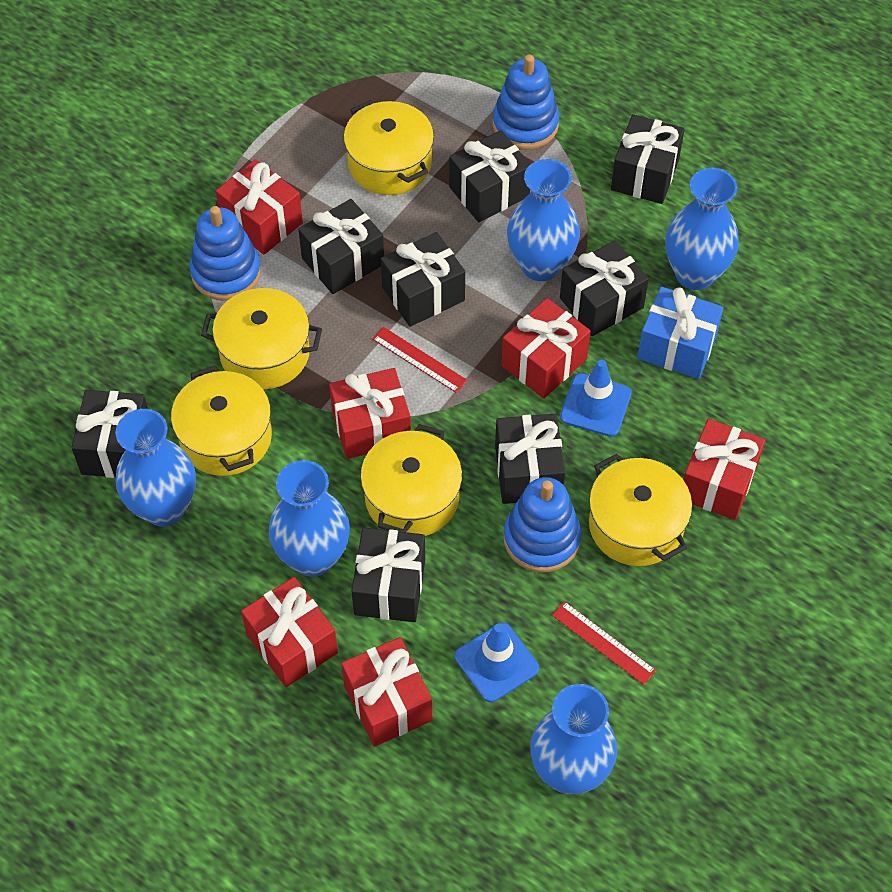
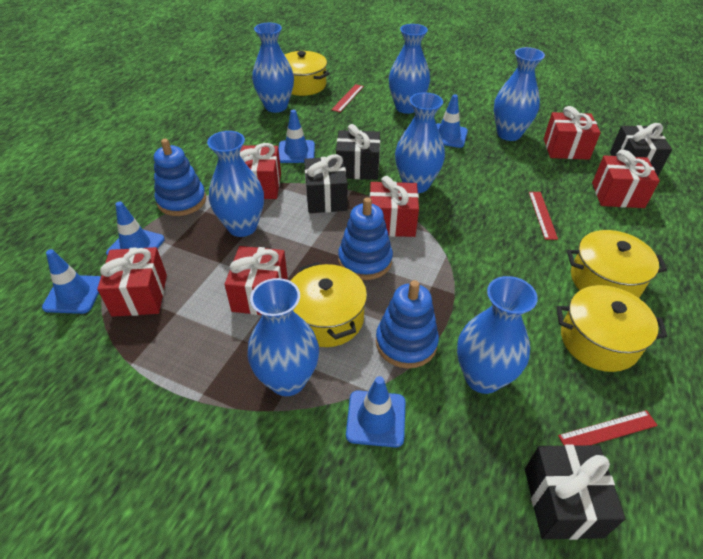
black gift: [71,390,148,478] [298,199,384,294] [351,528,425,622] [381,232,465,327] [449,130,530,222] [495,414,565,504] [560,240,649,336] [611,114,685,204] = 8 -> [304,154,348,213] [336,124,380,180] [525,444,626,540] [610,123,672,176] = 4
blue gift: [637,287,724,379] = 1 -> none = 0
blue traffic cone: [455,623,539,702] [560,360,632,437] = 2 -> [42,249,101,314] [106,201,165,256] [279,110,315,163] [346,376,406,448] [436,94,468,148] = 5
blue vase: [115,409,196,526] [269,460,350,577] [507,159,580,281] [530,684,617,794] [665,168,739,290] = 5 -> [207,131,264,237] [247,278,319,396] [252,23,294,113] [389,24,430,114] [395,92,445,193] [457,276,538,394] [494,47,545,141] = 7
red ruler: [372,327,467,393] [552,601,656,685] = 2 -> [331,84,364,112] [529,192,558,240] [558,410,658,446] = 3
yellow pot: [171,365,272,476] [201,288,322,389] [344,100,434,195] [360,424,462,536] [589,454,692,566] = 5 -> [284,51,330,96] [291,262,367,347] [557,285,667,372] [567,230,667,298] = 4

